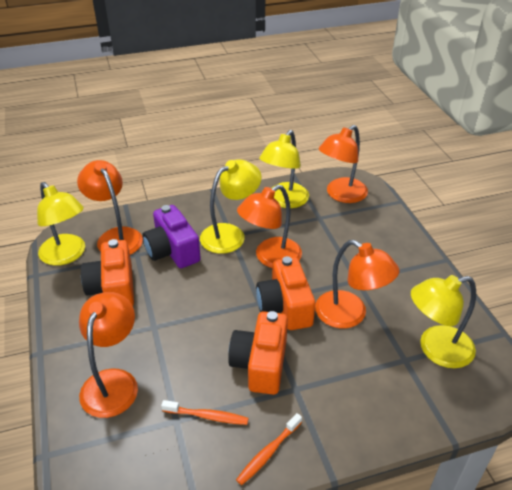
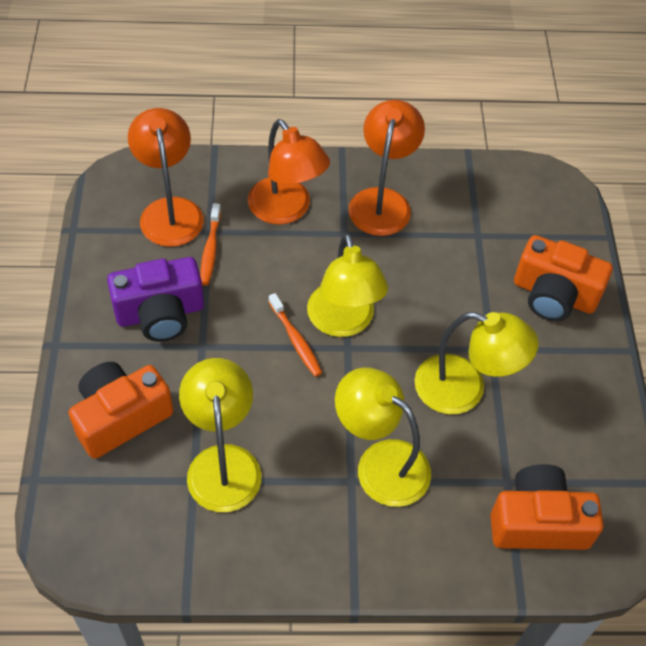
orange lamp: [77,160,143,255] [79,292,138,418] [237,185,302,268] [315,240,399,329] [319,125,368,203] = 5 -> [128,108,204,247] [248,119,330,225] [349,100,425,236] = 3

